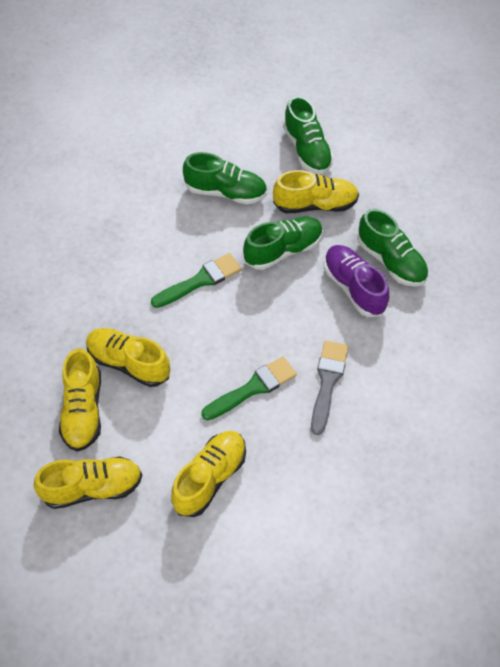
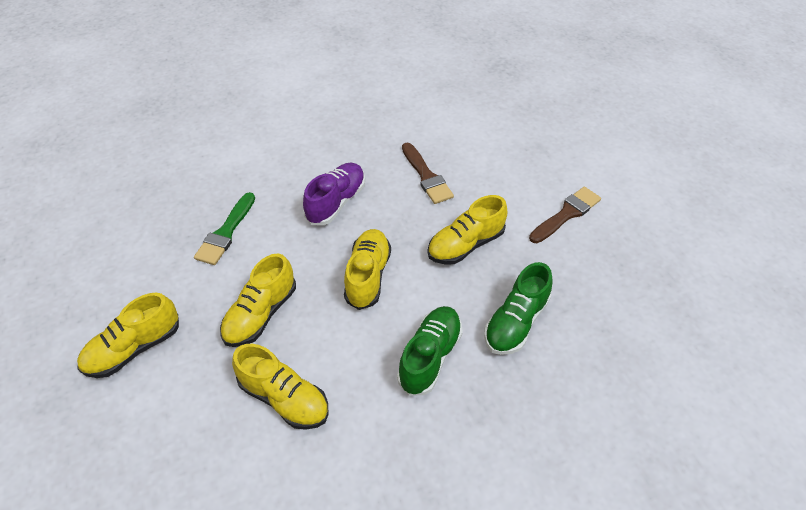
brown brush: none = 0 -> [402,143,454,204] [529,187,601,243] = 2
green brush: [151,253,242,308] [201,356,297,420] = 2 -> [194,192,255,265] = 1
green shoe: [183,152,267,204] [243,217,323,270] [283,96,334,174] [357,209,428,287] = 4 -> [397,306,463,396] [484,262,553,355] = 2
grey brush: [311,341,349,435] = 1 -> none = 0

